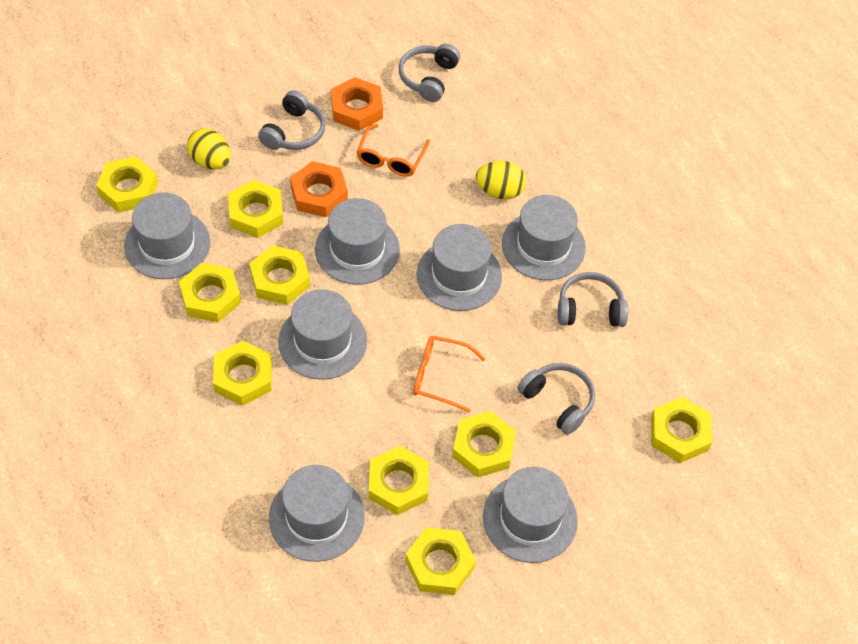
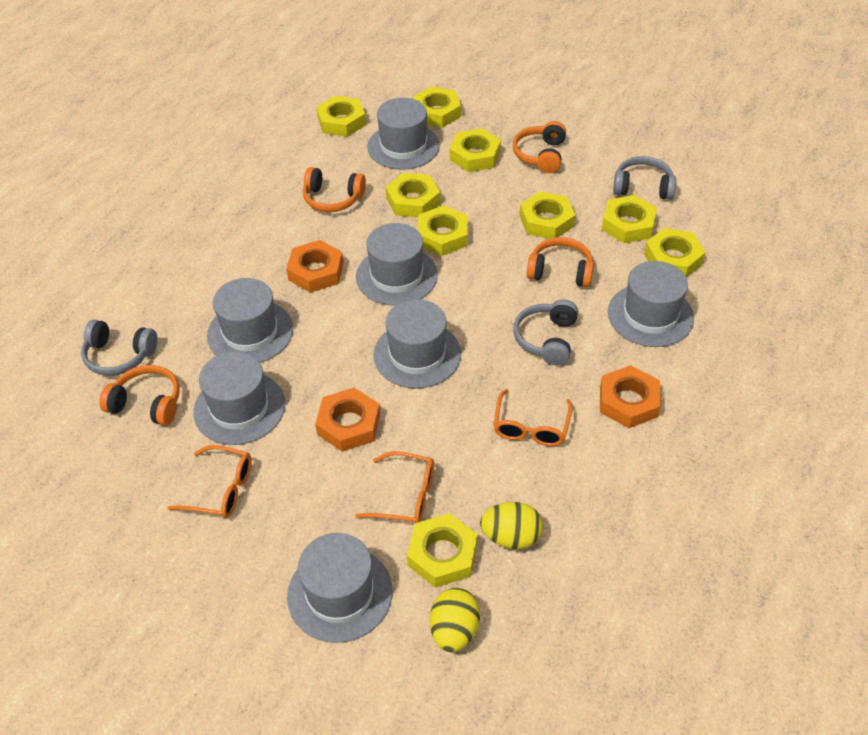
grey headphones: [258,91,325,150] [399,44,460,102] [518,363,595,435] [558,272,628,327] = 4 -> [81,320,157,376] [513,299,578,365] [613,156,676,200] = 3
orange glasses: [356,124,430,177] [413,336,485,413] = 2 -> [168,445,252,518] [356,451,434,523] [494,389,573,446] = 3
orange headphones: none = 0 -> [99,365,180,426] [303,167,366,212] [513,121,566,173] [527,237,594,287] = 4
orange nut: [290,161,348,217] [331,77,383,131] = 2 -> [286,240,344,293] [315,388,380,452] [600,365,661,428] = 3

